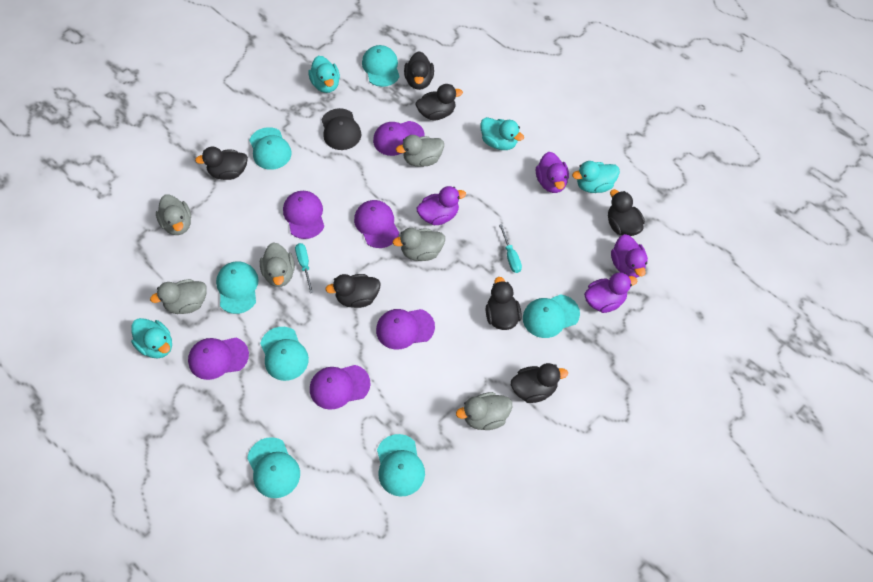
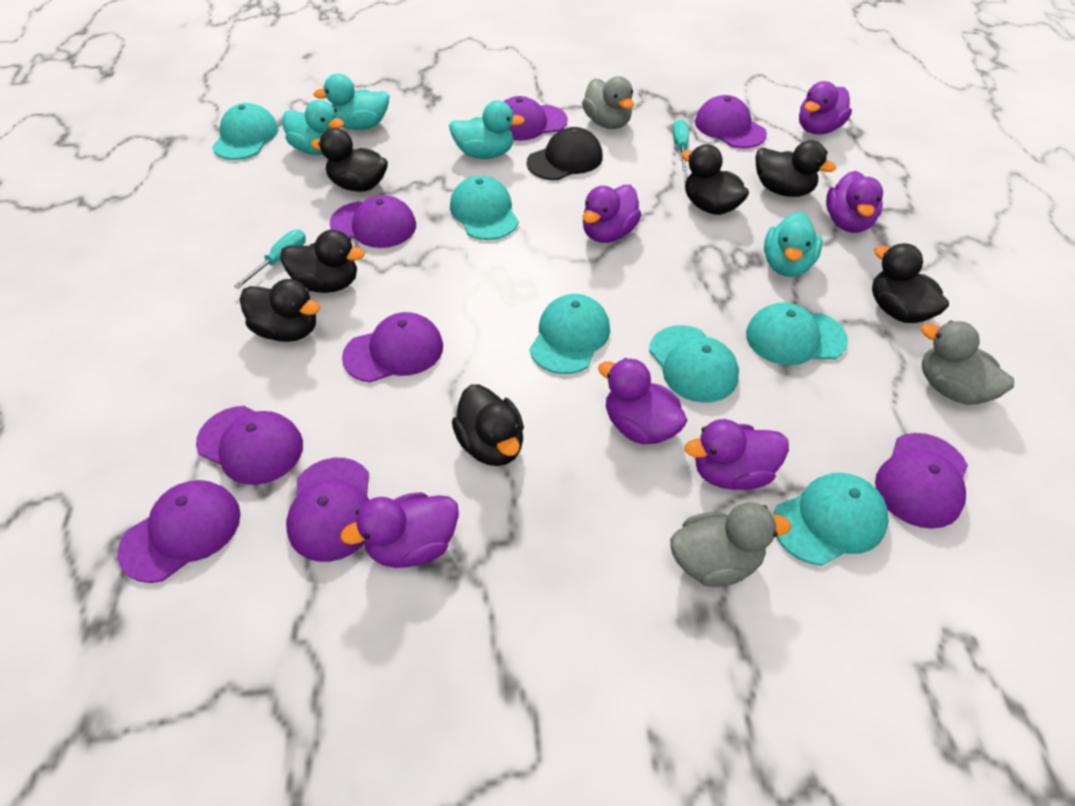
grey duck: [150,279,207,314] [156,195,191,235] [260,243,295,287] [393,228,445,261] [396,135,444,167] [456,392,512,430] = 6 -> [582,77,634,129] [670,502,791,587] [921,321,1014,405] = 3
purple cap: [188,338,249,380] [283,191,324,239] [310,365,371,410] [354,200,399,248] [373,121,425,156] [376,309,435,350] = 6 -> [117,480,240,583] [196,406,303,485] [286,458,369,562] [330,195,416,248] [342,312,443,382] [503,96,568,141] [695,95,767,148] [875,433,968,529] = 8
purple duck: [417,186,466,225] [536,152,569,193] [584,273,637,313] [611,234,648,278] = 4 -> [340,492,459,568] [583,185,641,243] [598,358,687,444] [685,419,789,490] [799,81,852,135] [826,171,883,233] = 6
turquoise cap: [216,261,259,314] [247,437,300,498] [249,127,292,170] [260,327,309,381] [362,45,400,87] [377,434,425,497] [523,294,580,338] = 7 -> [212,103,278,160] [450,175,519,240] [530,294,610,374] [649,325,739,403] [746,303,848,365] [773,473,889,566] = 6

